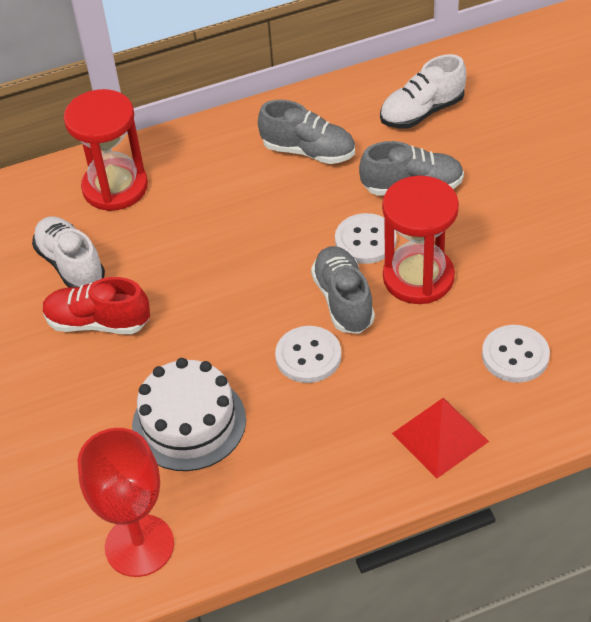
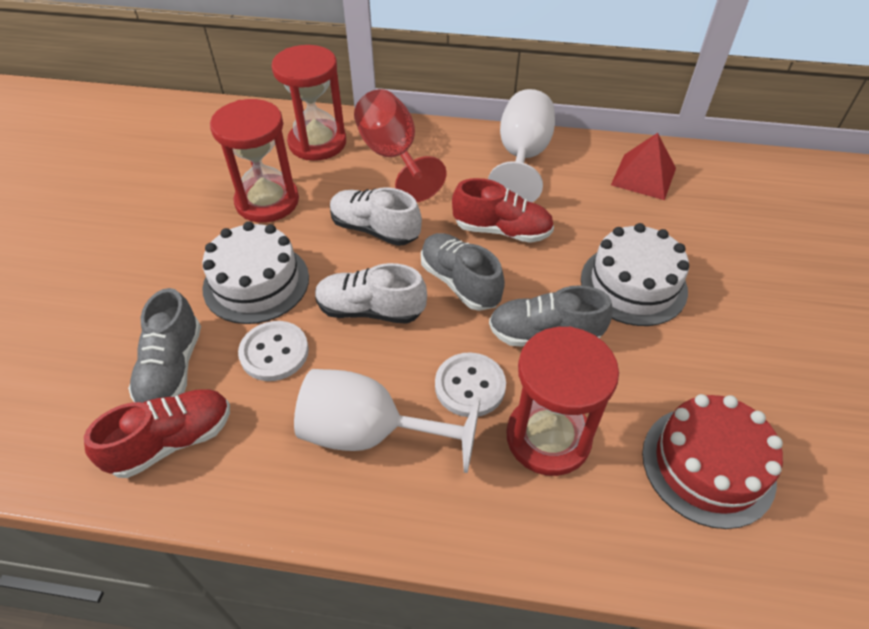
red cake: none = 0 -> [642,394,783,529] = 1
red hourglass: [64,89,148,211] [382,176,459,304] = 2 -> [210,99,299,223] [271,45,346,161] [507,327,619,476] = 3
red shoe: [43,277,150,334] = 1 -> [84,389,230,478] [452,178,554,243] = 2
white button: [275,326,341,383] [335,213,397,264] [482,325,550,383] = 3 -> [238,321,309,381] [435,352,506,417] = 2
white cake: [132,358,246,471] = 1 -> [202,221,309,324] [581,223,689,326] = 2
white goblet: none = 0 -> [294,369,481,473] [488,89,555,203] = 2

